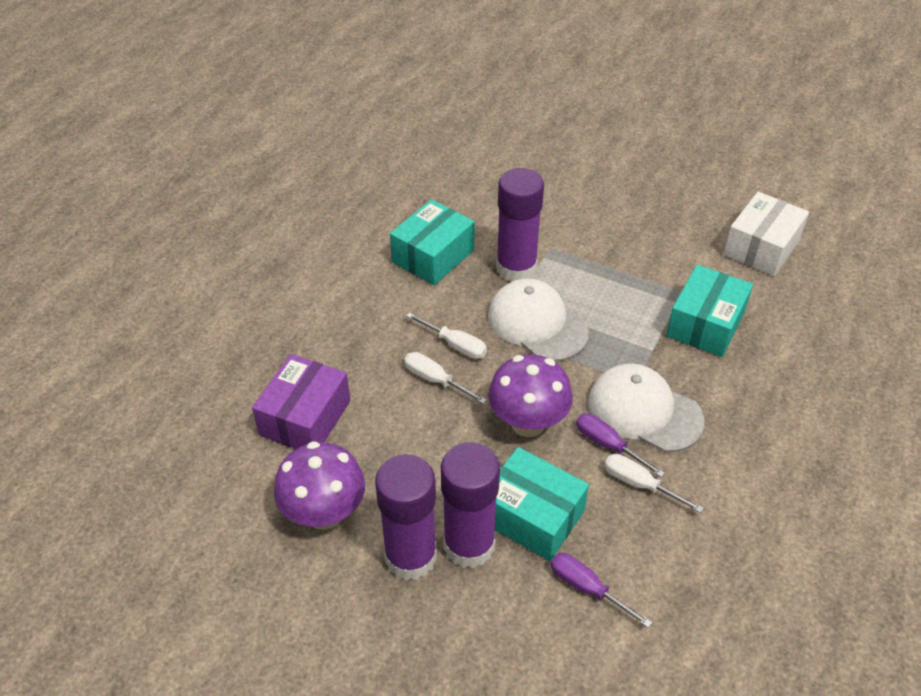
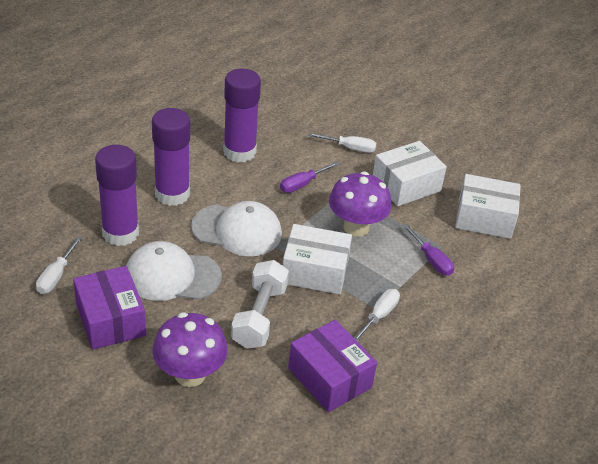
purple box: [252,354,350,449] = 1 -> [73,266,146,350] [288,320,377,412] = 2
turquoise box: [390,199,475,285] [495,447,589,561] [666,265,753,357] = 3 -> none = 0
white box: [723,192,809,276] = 1 -> [283,224,352,295] [373,141,447,206] [455,174,521,239] = 3
white dumbbell: none = 0 -> [231,260,289,349] = 1

